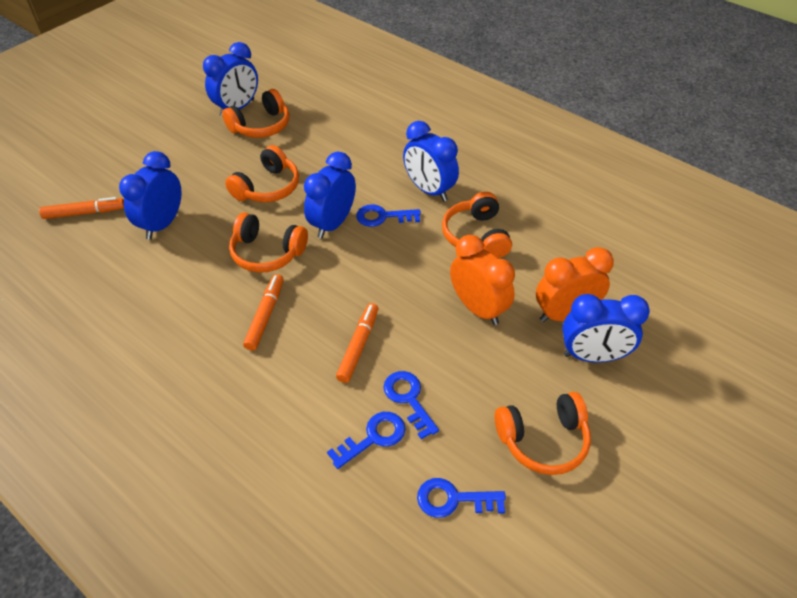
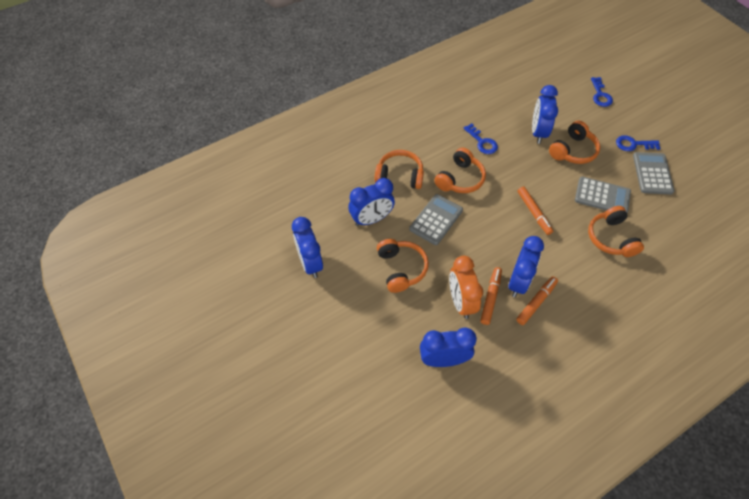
blue key: [327,412,405,469] [356,204,421,227] [383,371,439,439] [417,478,506,518] = 4 -> [463,123,498,154] [591,77,613,107] [616,135,661,151] = 3
grey calculator: none = 0 -> [409,194,463,245] [575,177,631,213] [633,152,675,194] = 3
orange clock: [450,235,515,325] [536,247,614,322] = 2 -> [449,256,483,319] = 1

